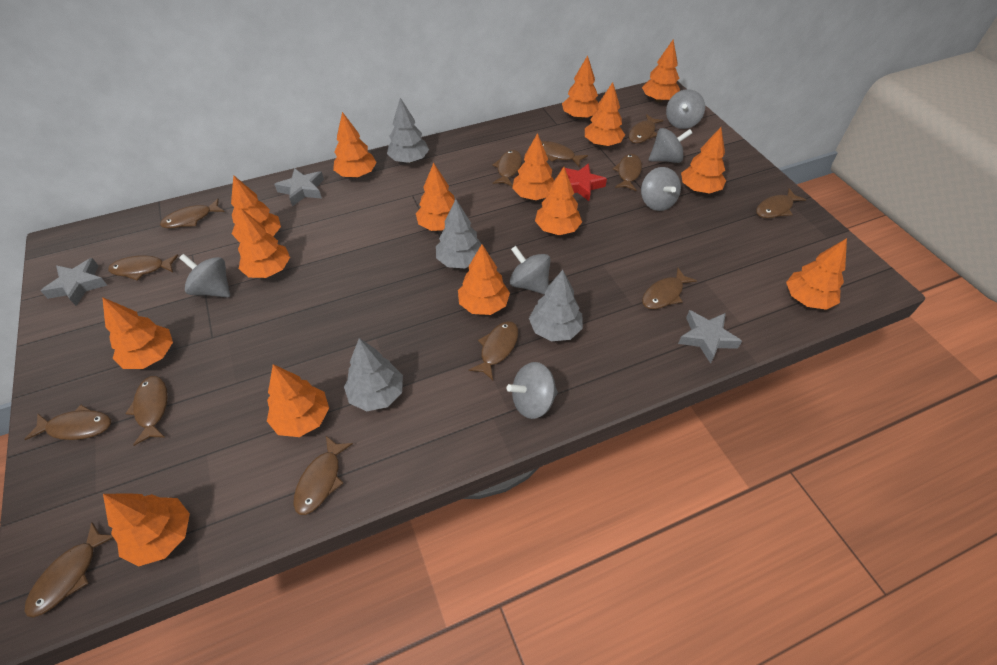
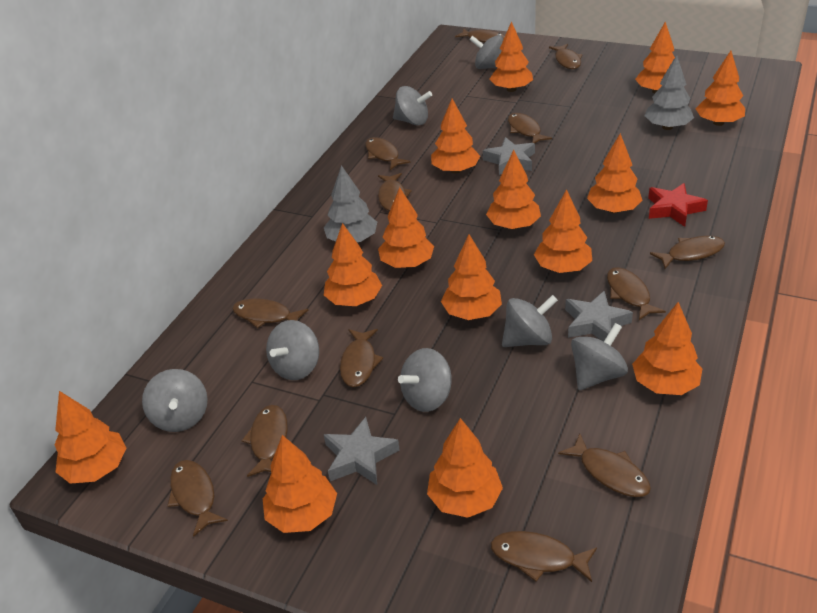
grey spinning top: [179,254,230,298] [507,362,558,419] [510,246,551,295] [641,167,681,211] [649,128,692,163] [666,89,705,129] = 6 -> [142,369,208,432] [266,320,319,380] [393,86,432,126] [398,348,452,412] [469,35,503,69] [502,295,558,347] [571,323,628,390] = 7
grey tree: [344,338,403,411] [387,98,429,163] [436,199,482,268] [529,270,583,341] = 4 -> [324,165,377,242] [644,55,694,130] = 2
orange tree: [102,297,173,369] [103,494,190,567] [231,175,281,243] [238,209,290,278] [267,364,329,437] [333,112,377,178] [416,163,455,231] [458,245,510,315] [512,133,554,200] [535,167,582,235] [562,55,599,119] [585,82,625,147] [642,40,680,102] [681,127,726,194] [786,238,847,310] = 15 -> [55,391,126,484] [263,435,337,533] [324,223,382,306] [378,187,434,268] [427,418,503,518] [431,99,480,174] [441,234,502,320] [486,150,541,229] [489,21,533,92] [534,189,592,273] [587,133,643,213] [632,302,702,395] [635,21,675,94] [695,51,745,126] = 14

